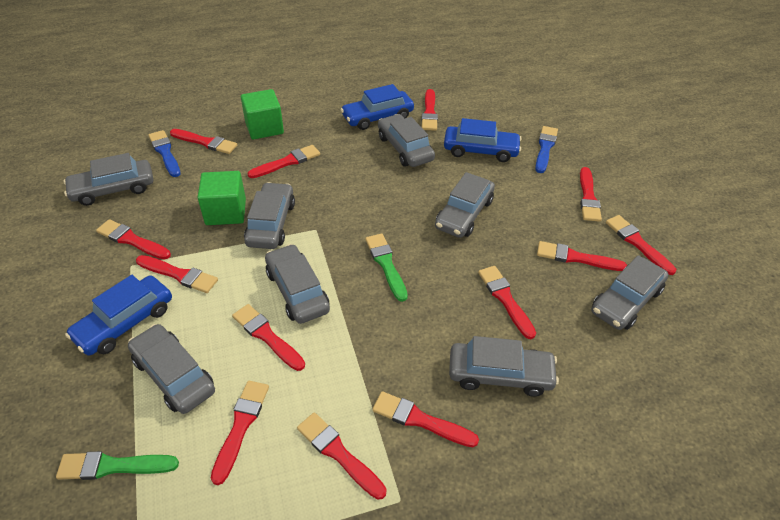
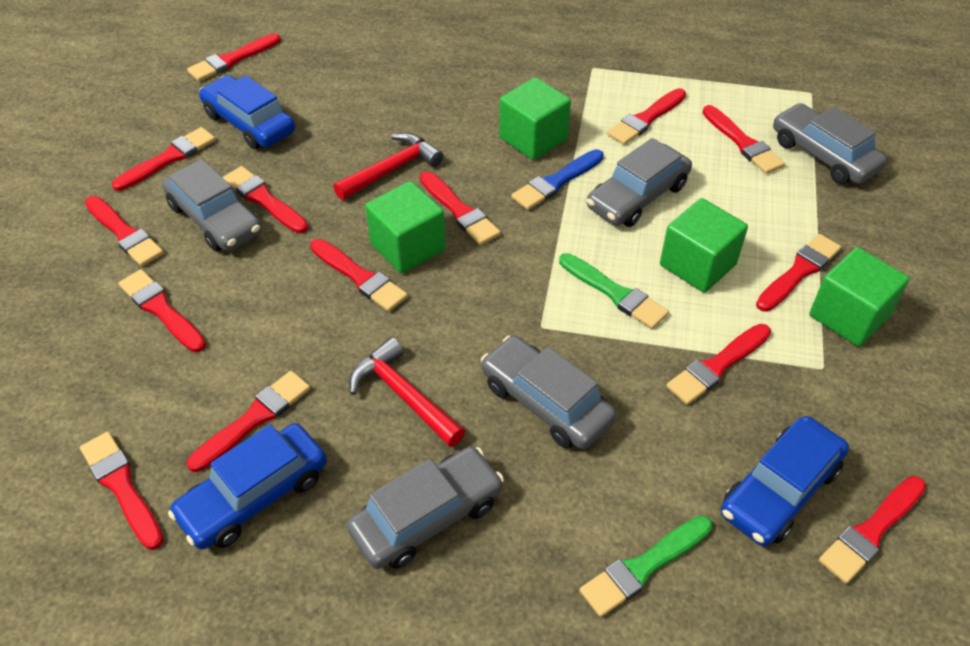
blue brush: [149,130,180,177] [535,126,558,173] = 2 -> [511,149,604,210] = 1
green cube: [197,171,246,225] [241,89,284,140] = 2 -> [365,181,446,274] [499,77,571,160] [660,198,748,293] [809,247,909,347] = 4
grey car: [64,153,153,206] [128,324,215,414] [244,182,295,249] [265,244,330,324] [378,114,435,167] [435,172,495,238] [449,336,559,397] [592,255,669,330] = 8 -> [162,159,262,252] [347,447,504,569] [481,336,616,449] [587,138,692,227] [773,103,887,184] = 5
red brush: [96,219,171,260] [136,255,218,293] [170,129,237,154] [211,381,269,485] [232,304,305,371] [247,145,320,178] [297,412,386,500] [372,391,479,447] [422,89,438,131] [478,266,536,339] [537,241,627,271] [580,167,602,222] [606,215,676,275] = 13 -> [80,432,164,550] [85,196,164,266] [112,127,216,191] [119,269,206,352] [187,33,281,81] [187,371,310,472] [223,166,308,233] [310,239,408,312] [420,171,500,245] [607,88,686,145] [666,324,771,405] [702,105,785,174] [756,234,841,312] [819,476,926,584] = 14
red hammer: none = 0 -> [333,133,443,200] [349,337,465,447] = 2

